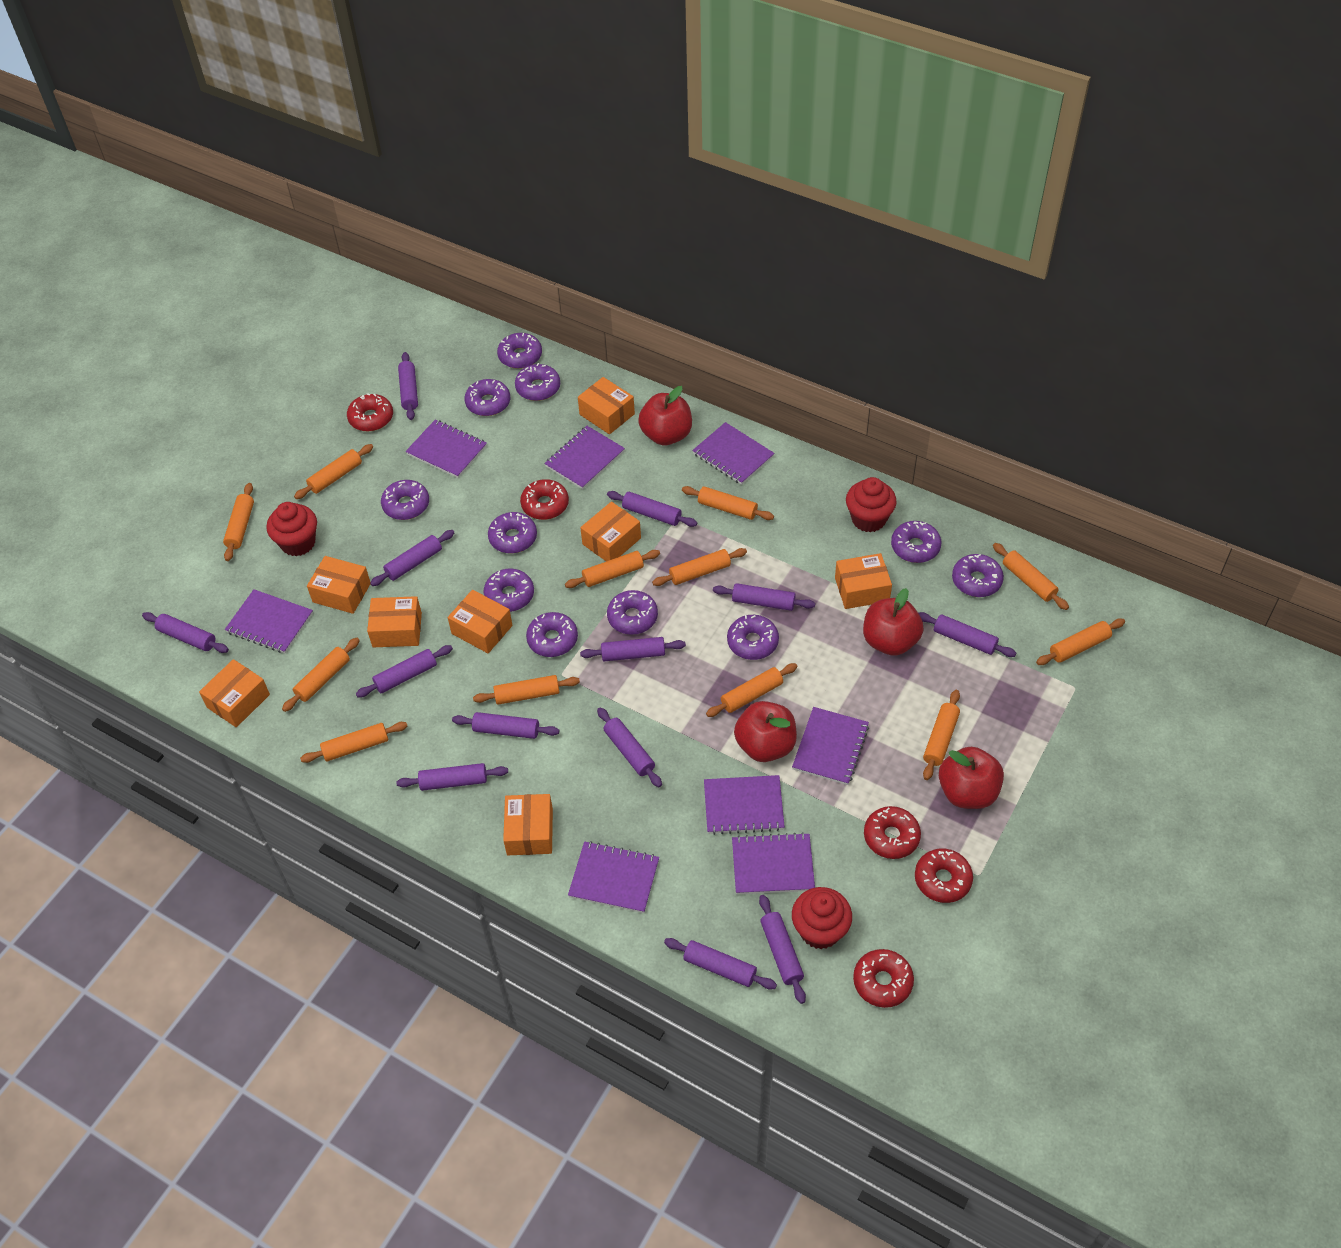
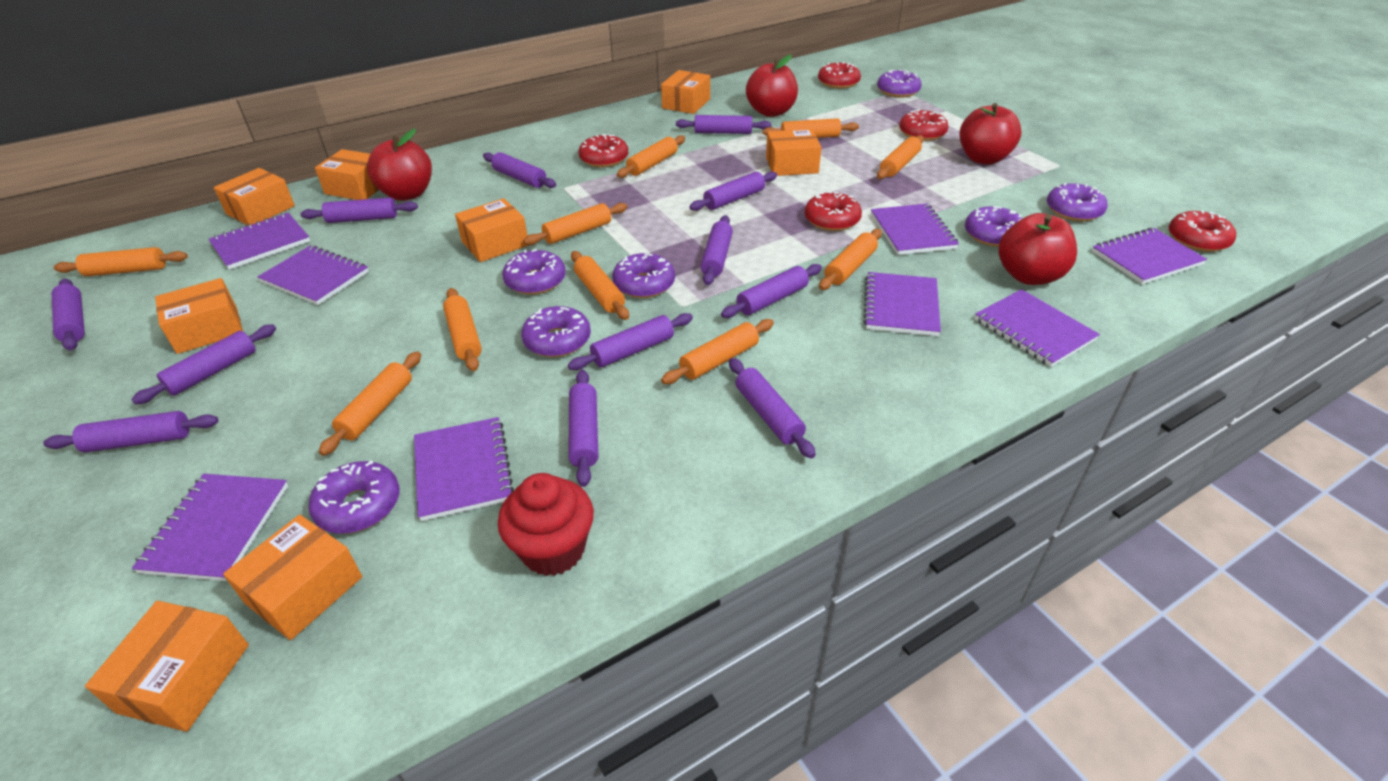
orange rolling pin: [223,483,254,561] [282,638,360,712] [294,444,373,499] [300,722,408,763] [473,675,580,705] [565,550,660,588] [652,548,747,586] [682,486,774,520] [706,663,797,717] [923,690,960,780] [993,543,1069,610] [1036,618,1125,665] = 12 -> [54,247,188,276] [319,352,421,456] [443,288,482,371] [523,203,627,245] [571,251,629,320] [617,135,685,178] [661,319,774,384] [763,118,859,138] [819,229,882,290] [877,135,924,179] = 10
purple donut: [381,480,429,520] [464,379,510,416] [483,569,534,612] [488,512,537,553] [497,333,542,369] [515,363,560,401] [526,612,578,657] [607,590,658,635] [727,615,779,660] [891,521,942,563] [952,554,1004,597] = 11 -> [308,460,400,534] [502,249,566,295] [521,306,591,357] [612,253,675,298] [877,69,922,97] [965,206,1022,247] [1047,183,1108,221] = 7
purple rolling pin: [142,612,229,653] [356,645,453,697] [370,530,455,586] [396,763,508,791] [398,352,418,420] [452,712,559,739] [580,637,686,661] [597,707,662,787] [607,491,697,527] [664,938,777,989] [713,583,815,611] [759,895,806,1004] [918,612,1016,657] = 13 -> [43,411,218,453] [51,279,85,351] [131,324,276,405] [300,197,418,223] [483,152,556,188] [568,313,693,370] [568,370,598,487] [676,115,772,134] [689,171,777,211] [700,215,733,285] [721,264,822,318] [729,358,816,458] = 12
red cupcake: [266,502,317,556] [792,887,852,949] [846,477,897,532] = 3 -> [498,473,594,576] = 1

